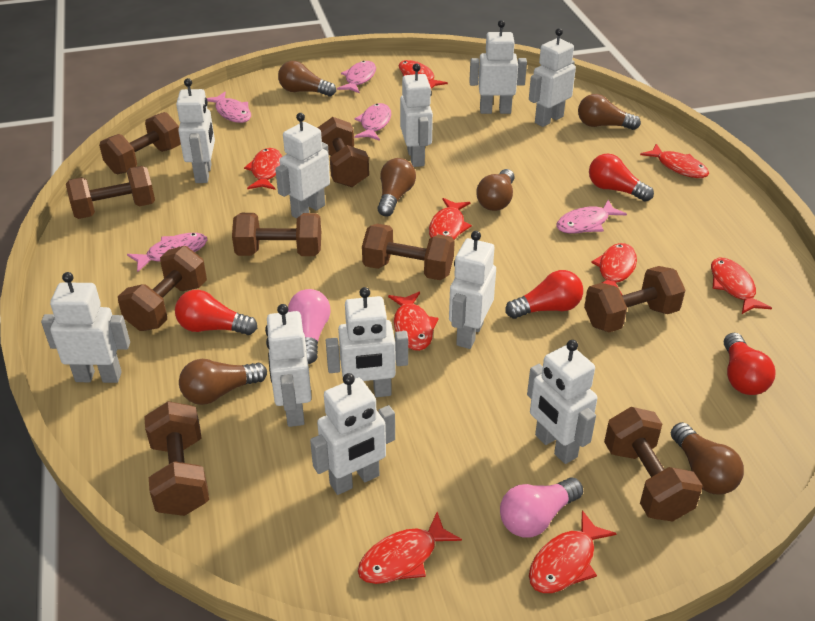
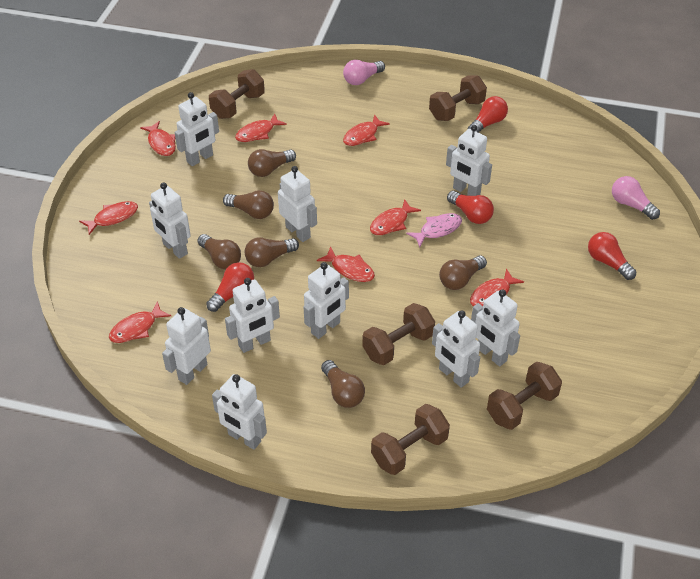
brown dumbbell: [66,166,155,219] [99,112,181,174] [118,246,207,331] [144,401,209,516] [232,213,321,256] [317,117,369,187] [362,224,455,280] [584,266,685,332] [604,407,703,521] = 9 -> [209,69,265,119] [362,303,435,365] [371,404,450,475] [429,75,487,121] [487,362,562,430] = 5
pink fish: [127,233,207,273] [207,92,251,123] [337,61,376,93] [354,103,391,141] [556,200,627,234] = 5 -> [406,213,462,248] = 1
red fish: [244,148,282,190] [358,512,462,584] [388,292,439,351] [399,60,448,89] [429,198,472,240] [529,510,617,593] [591,243,637,295] [640,144,709,178] [711,258,772,314] = 9 -> [79,201,138,235] [109,301,171,343] [140,121,176,156] [235,113,287,142] [317,246,375,282] [343,114,390,146] [370,199,421,235] [470,269,524,306] = 8
white robot: [41,272,130,383] [176,78,215,183] [265,304,312,427] [275,113,330,219] [310,373,395,495] [326,287,408,397] [400,63,433,167] [449,231,496,349] [469,20,527,114] [527,340,598,464] [529,28,576,127] = 11 -> [149,182,191,259] [162,307,211,385] [175,92,219,166] [212,374,267,450] [225,278,280,353] [278,166,317,242] [304,262,349,339] [432,310,480,388] [446,125,492,196] [471,289,520,367] = 10

